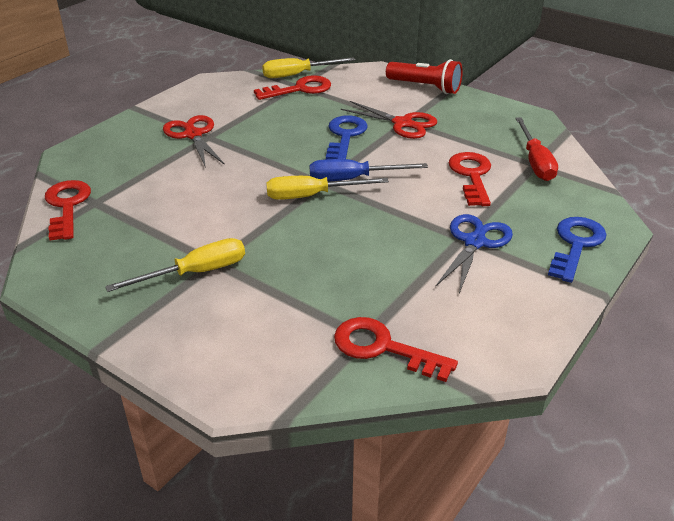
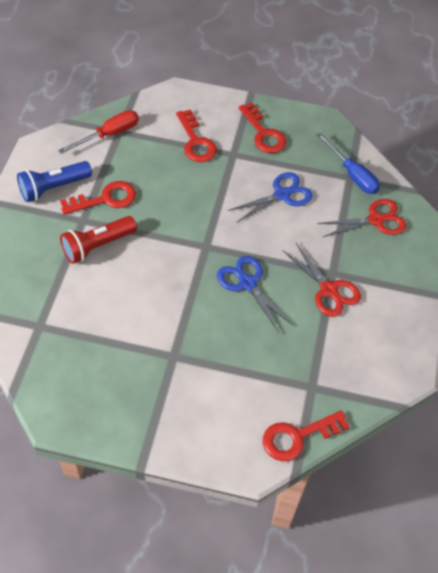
blue flashlight: none = 0 -> [17,161,92,202] = 1
blue key: [326,115,368,159] [548,217,607,283] = 2 -> none = 0
blue scissors: [436,214,513,294] = 1 -> [217,256,293,332] [228,172,313,223] = 2
yellow screwdriver: [105,238,245,292] [262,57,355,78] [266,176,389,200] = 3 -> none = 0

